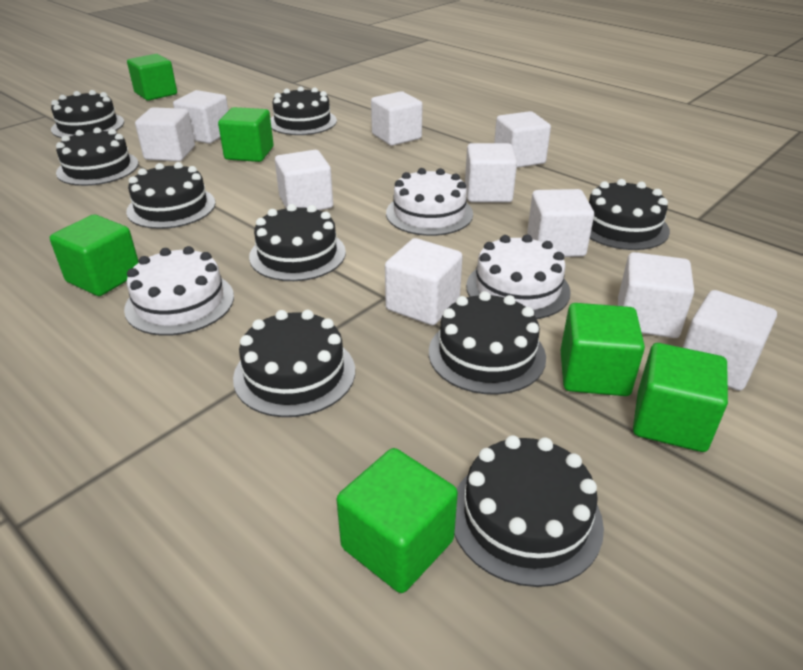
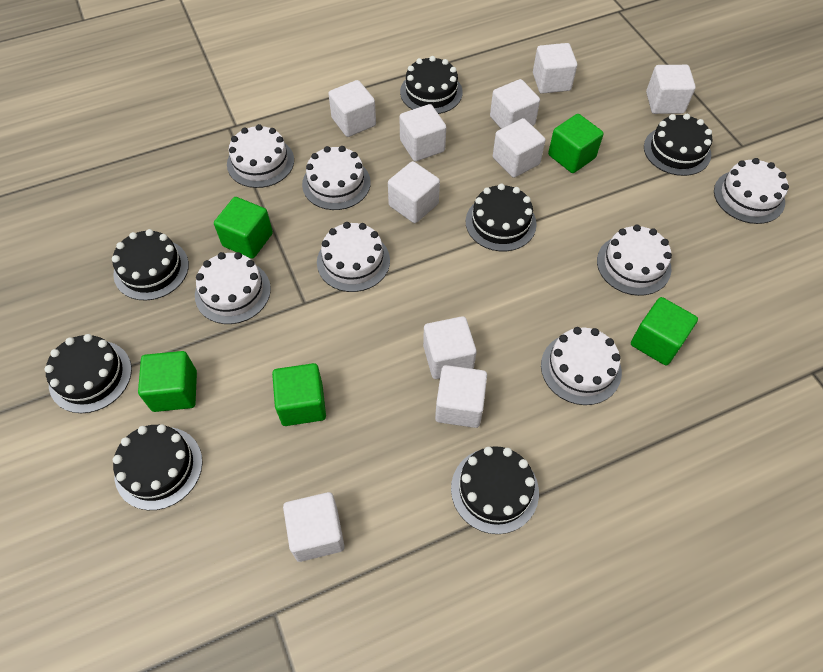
black cake: [51,90,124,138] [56,127,138,186] [126,162,215,229] [233,310,355,417] [249,204,346,281] [270,86,337,135] [429,291,546,395] [454,435,604,587] [589,179,670,250] = 9 -> [44,334,132,413] [112,229,189,301] [113,424,203,510] [400,56,463,114] [451,446,539,534] [466,184,537,251] [644,114,712,176] = 7
green cube: [50,214,139,296] [127,54,177,101] [218,107,274,162] [336,448,458,593] [561,303,645,396] [633,343,728,452] = 6 -> [138,351,197,412] [214,197,273,259] [272,363,326,426] [548,114,604,173] [631,297,698,365] = 5
white cake: [124,246,234,336] [386,168,473,236] [466,234,571,319] = 3 -> [195,252,271,324] [227,124,294,188] [302,146,371,210] [317,222,390,292] [541,327,622,405] [597,225,672,296] [714,158,789,224] = 7

